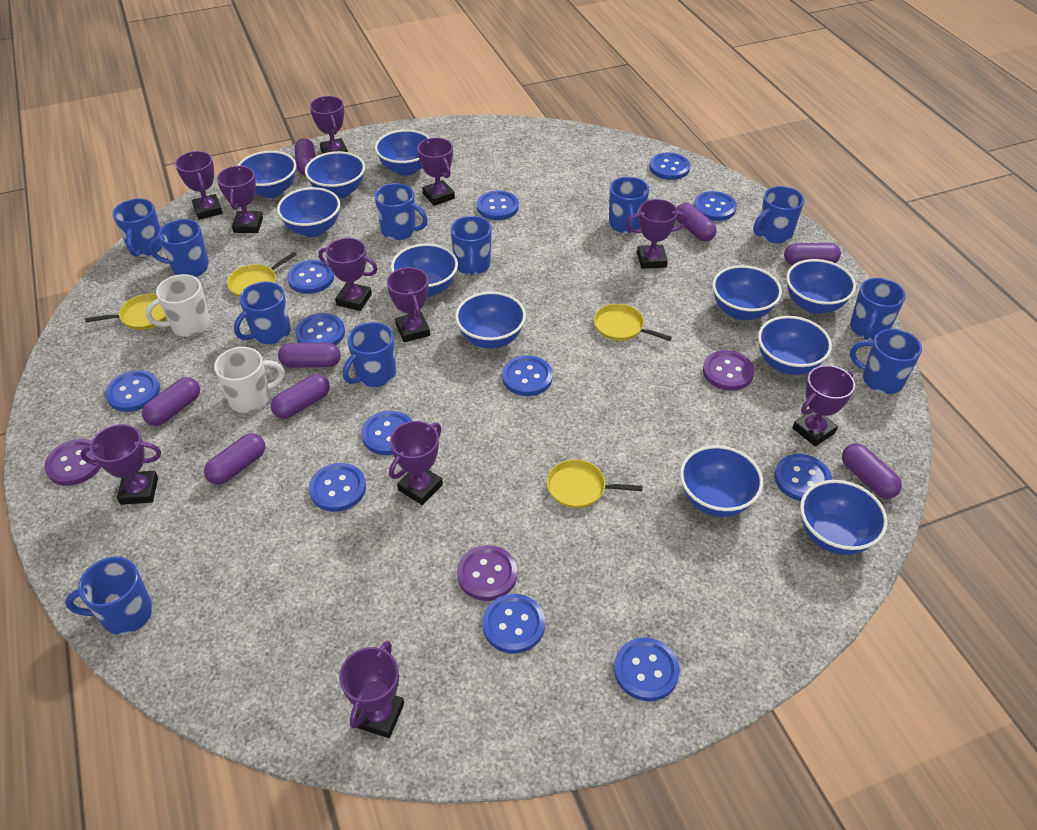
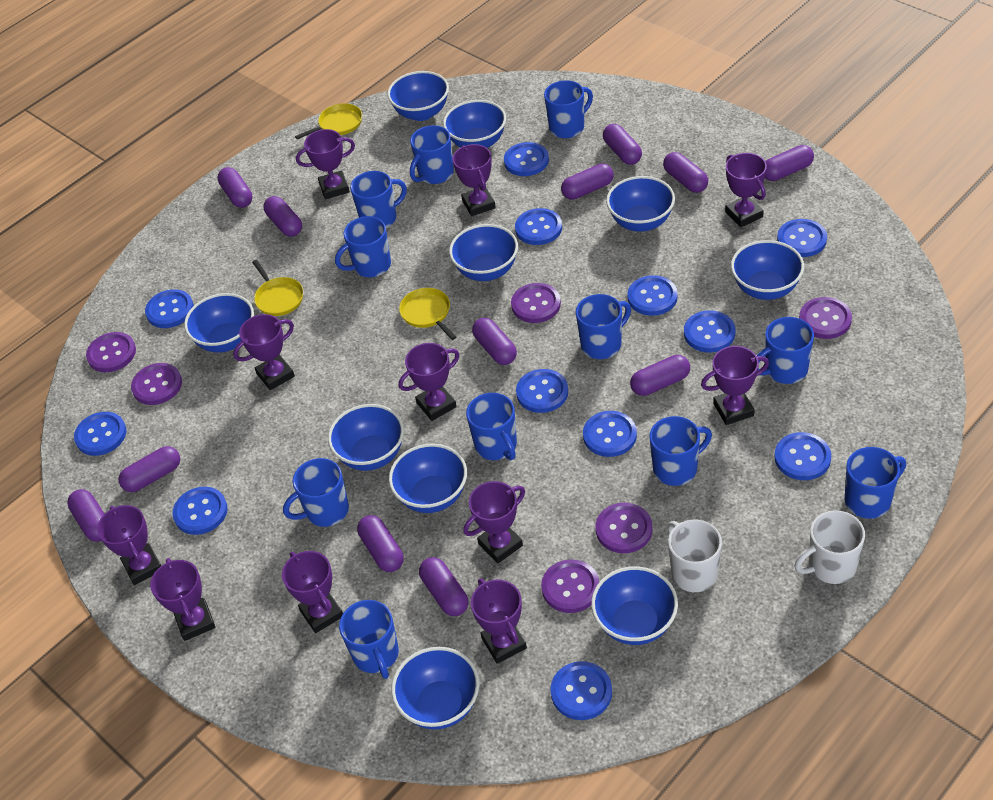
blue bowl: [237,151,296,198] [277,187,340,237] [305,151,365,199] [375,130,430,176] [391,243,458,297] [455,291,526,349] [680,445,763,517] [712,265,782,320] [758,316,832,375] [786,259,856,314] [800,480,888,555] = 11 -> [184,293,254,353] [328,404,404,471] [387,71,449,121] [389,444,467,513] [391,647,479,730] [443,100,506,148] [449,224,518,281] [591,566,678,645] [606,176,675,232] [731,240,804,300] = 10
purple button: [44,439,101,486] [457,545,517,601] [703,350,755,391] = 3 -> [86,332,136,372] [131,363,182,405] [511,283,561,323] [541,559,599,613] [596,503,653,553] [799,297,852,339] = 6
purple capsule: [142,377,200,426] [204,433,265,485] [271,374,330,419] [278,343,341,368] [295,138,315,175] [676,203,717,241] [784,243,841,265] [842,443,902,499] = 8 -> [67,489,104,542] [119,446,180,492] [217,167,252,208] [264,196,302,237] [357,515,404,572] [419,557,468,616] [472,318,517,365] [561,163,614,200] [603,124,642,165] [630,355,690,396] [663,152,708,193] [765,145,814,181] = 12
yellow pan: [85,293,167,330] [227,252,297,297] [547,459,642,508] [594,304,672,341] = 4 -> [252,260,304,316] [295,103,362,139] [399,288,456,340] = 3

